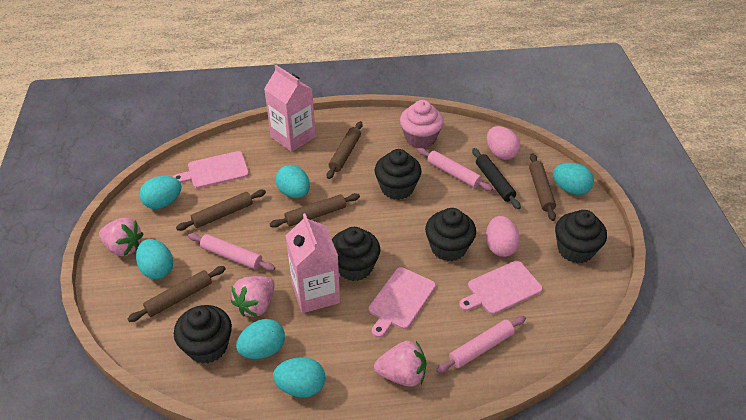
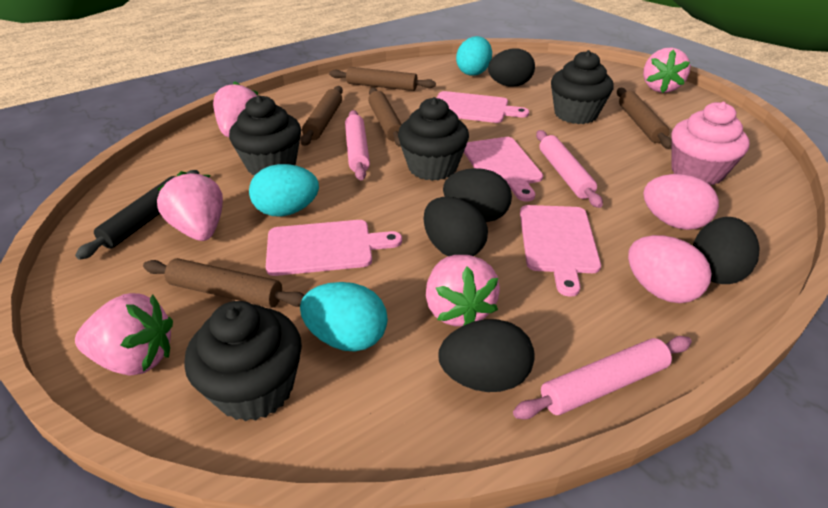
black cupcake: [174,305,232,364] [332,227,380,281] [375,149,422,200] [425,208,476,261] [555,210,607,263] = 5 -> [184,301,302,421] [229,95,301,175] [398,97,469,181] [551,50,614,124] = 4
black egg: none = 0 -> [423,197,488,256] [438,319,535,392] [443,168,512,222] [488,48,535,87] [693,217,760,284] = 5
pink carton: [264,65,316,152] [285,213,340,313] = 2 -> none = 0
pink cutting board: [173,151,249,189] [369,267,436,338] [459,261,543,315] = 3 -> [266,220,402,276] [437,91,529,123] [464,137,543,202] [520,205,601,297] = 4
pink strawberry: [99,218,144,256] [231,276,275,317] [374,341,426,387] = 3 -> [75,293,173,376] [157,171,223,241] [213,82,258,137] [426,255,500,326] [643,48,690,93] = 5
turquoise egg: [136,239,173,279] [139,176,182,209] [236,319,285,359] [273,357,325,398] [276,165,310,198] [553,163,594,195] = 6 -> [249,164,319,217] [300,282,388,352] [456,36,492,76] = 3

